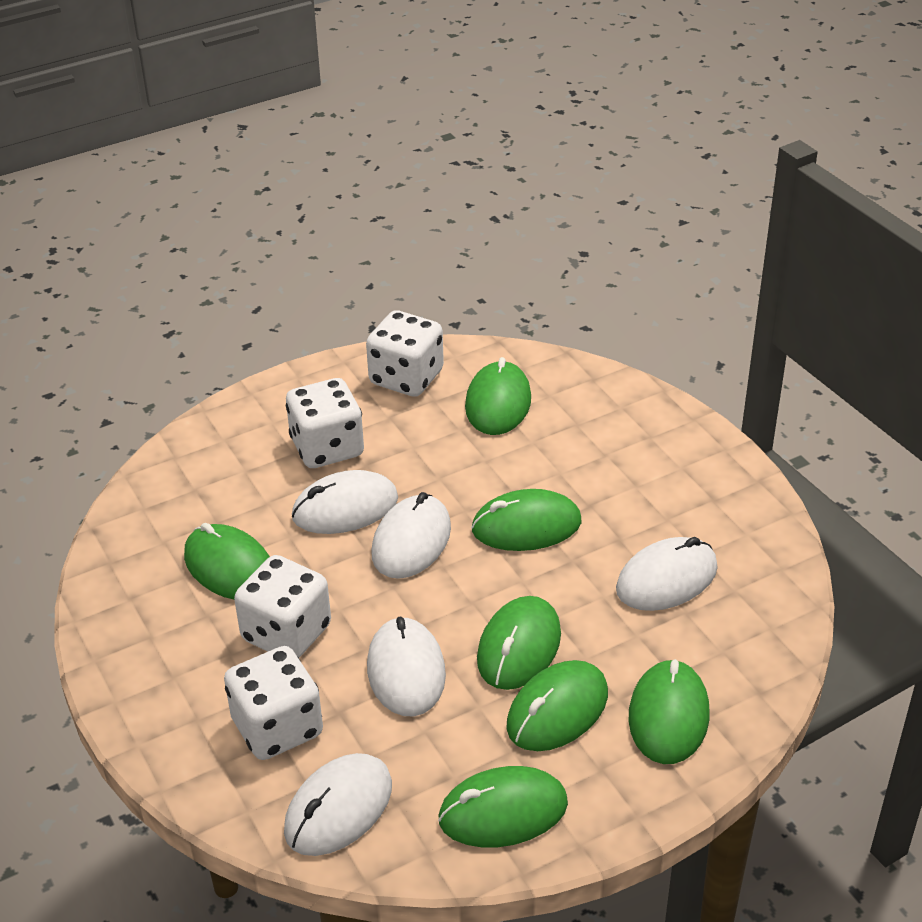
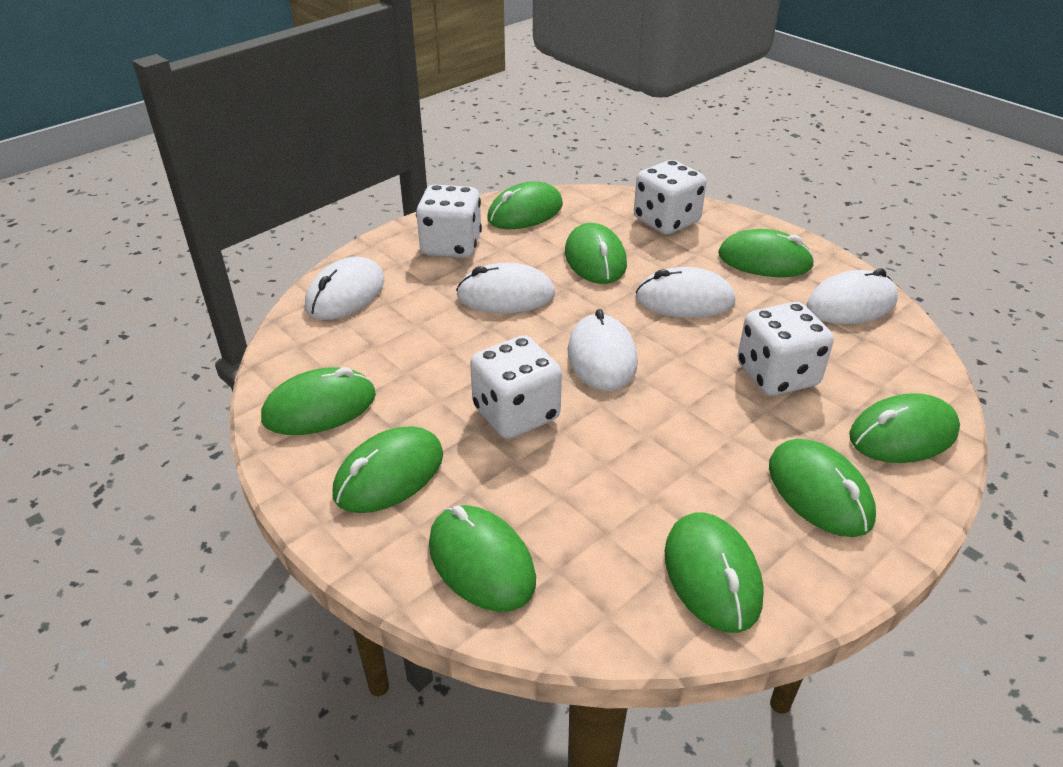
green mouse: [184,523,270,599] [438,766,568,848] [465,357,531,435] [471,489,581,551] [477,596,561,690] [506,660,608,751] [629,659,710,764] = 7 -> [261,367,376,435] [333,427,443,513] [429,505,536,612] [487,181,563,229] [565,223,627,284] [665,513,764,633] [718,229,815,277] [769,439,876,537] [849,393,960,463] = 9

